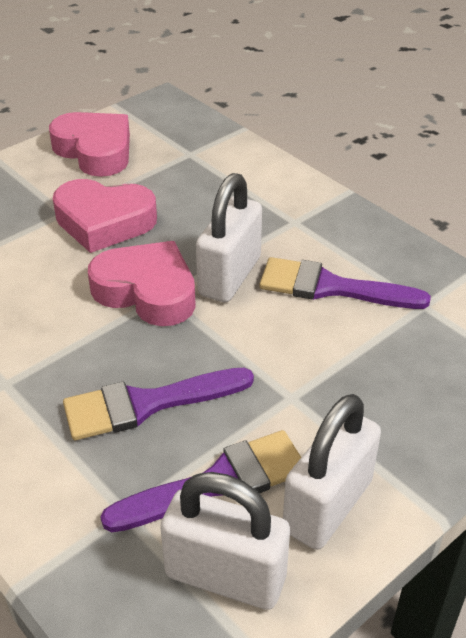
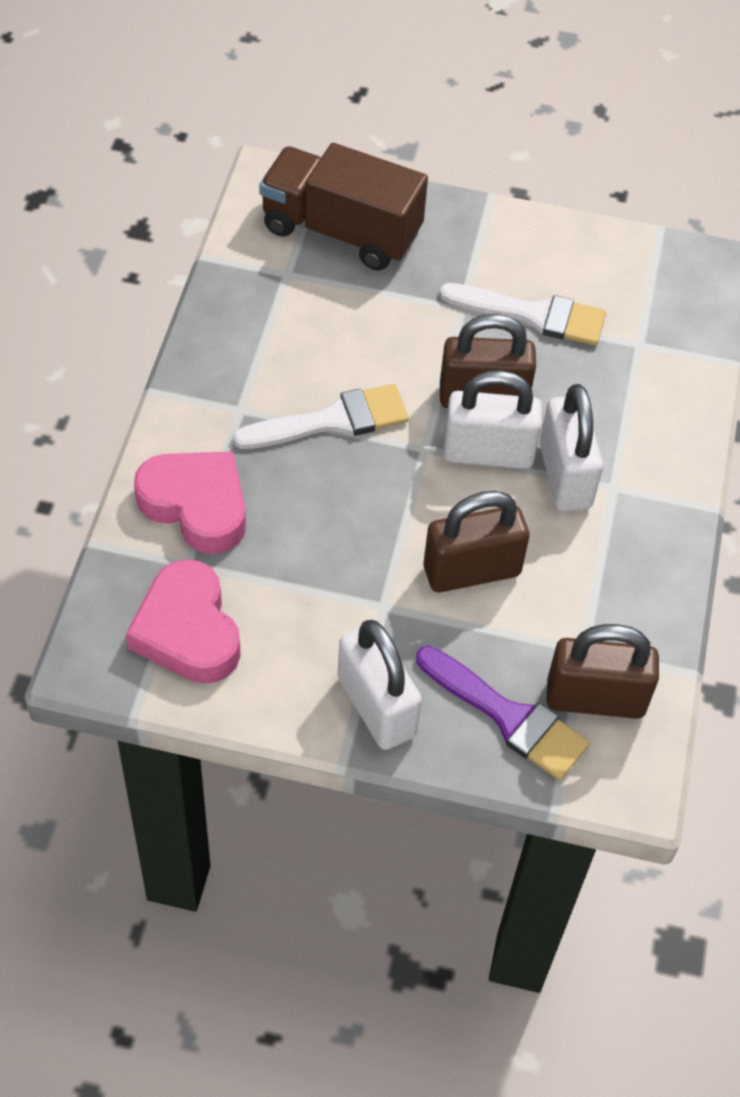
brown padlock: none = 0 -> [424,491,529,592] [440,314,536,408] [547,624,659,719] = 3
brown truck: none = 0 -> [259,143,428,271] = 1
pink heart: [49,112,130,177] [53,179,157,253] [88,241,196,326] = 3 -> [126,559,241,684] [134,451,246,554] = 2
purple brush: [63,368,254,440] [101,430,301,532] [259,257,431,309] = 3 -> [416,646,590,780] = 1
white brush: none = 0 -> [233,384,409,449] [439,283,606,346] = 2

